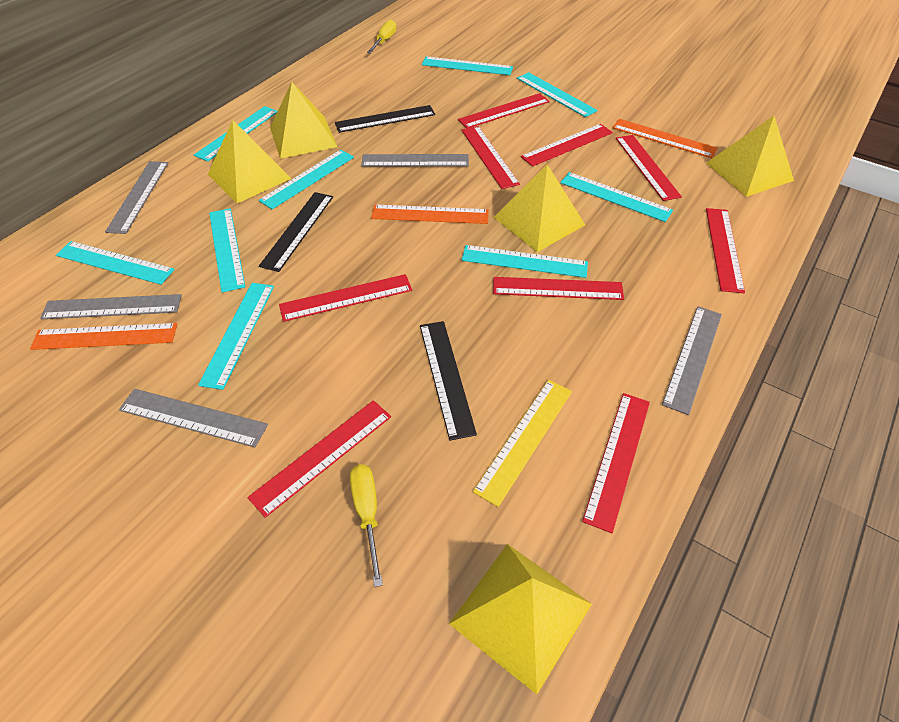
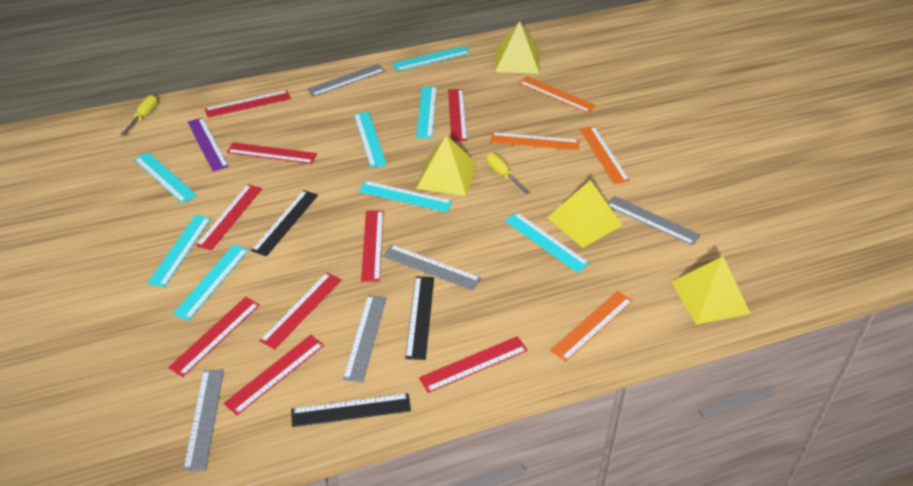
orange ruler: [30,323,177,350] [371,205,489,224] [612,119,718,158] = 3 -> [490,132,579,151] [519,76,596,113] [550,291,633,362] [580,126,630,184] = 4
purple ruler: none = 0 -> [188,117,229,172] = 1
turquoise ruler: [56,241,175,285] [194,106,278,162] [198,283,274,390] [209,208,245,293] [259,150,354,209] [422,57,513,75] [462,245,588,278] [517,72,597,117] [560,172,673,222] = 9 -> [134,152,197,203] [148,215,211,287] [173,245,249,320] [354,112,387,168] [359,181,453,212] [392,46,470,71] [416,86,437,139] [505,213,590,273] = 8
yellow pyramid: [208,120,292,203] [270,82,337,159] [449,544,592,694] [493,164,585,252] [706,116,794,197] = 5 -> [416,135,477,196] [495,21,540,74] [547,180,623,248] [672,256,751,325] = 4
yellow ruler: [473,380,572,507] = 1 -> none = 0

